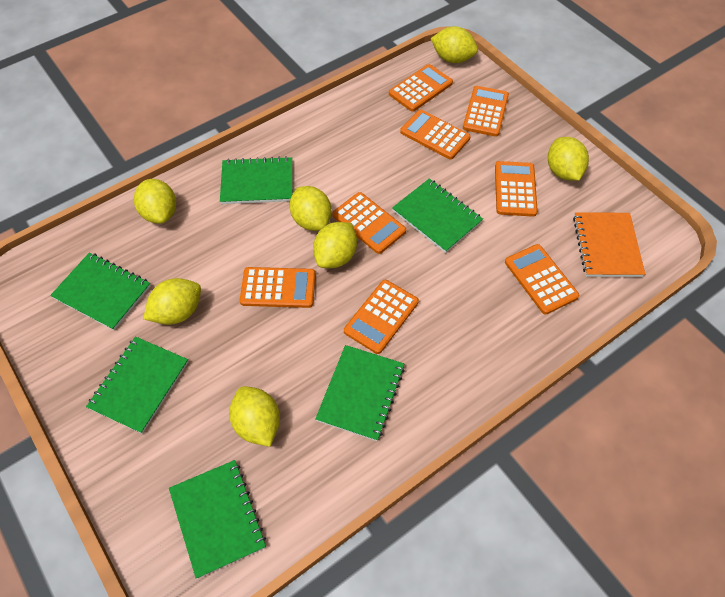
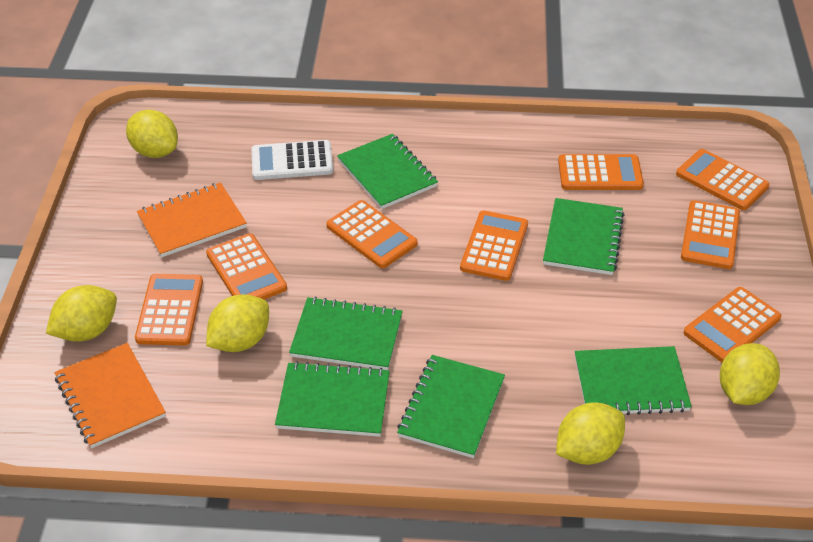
orange notebook: [573,212,645,277] = 1 -> [55,343,166,448] [137,183,247,257] = 2
white calculator: none = 0 -> [251,140,333,180] = 1
yellow lemon: [134,179,176,224] [143,278,201,325] [229,386,280,447] [289,186,332,231] [313,222,357,268] [430,26,478,63] [548,137,589,181] = 7 -> [46,285,117,342] [126,110,178,158] [206,294,269,352] [556,402,625,465] [720,343,780,405] = 5

